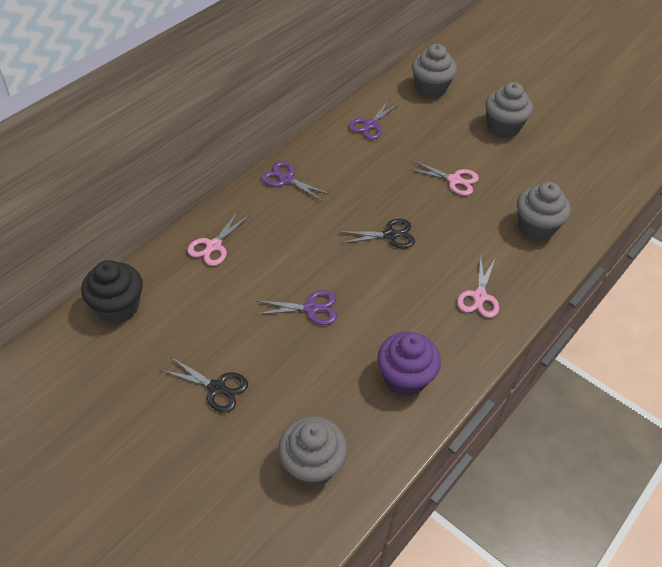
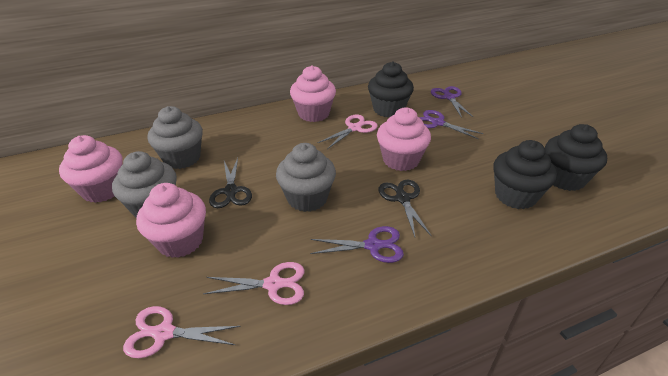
black cupcake: [81,260,143,323] = 1 -> [368,62,414,117] [493,140,557,209] [545,124,607,191] = 3
grey cupcake: [278,416,348,487] [412,44,457,99] [486,82,533,138] [517,182,571,241] = 4 -> [112,151,177,218] [148,106,203,169] [276,143,336,212] = 3
pink cupcake: none = 0 -> [59,135,123,203] [136,183,206,258] [290,66,336,122] [377,108,431,171] = 4
purple cupcake: [378,332,441,397] = 1 -> none = 0

